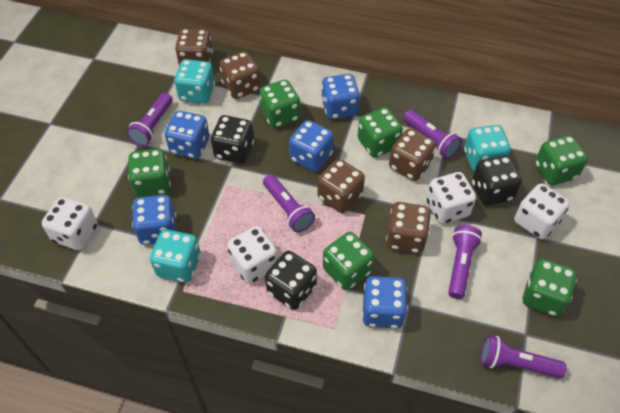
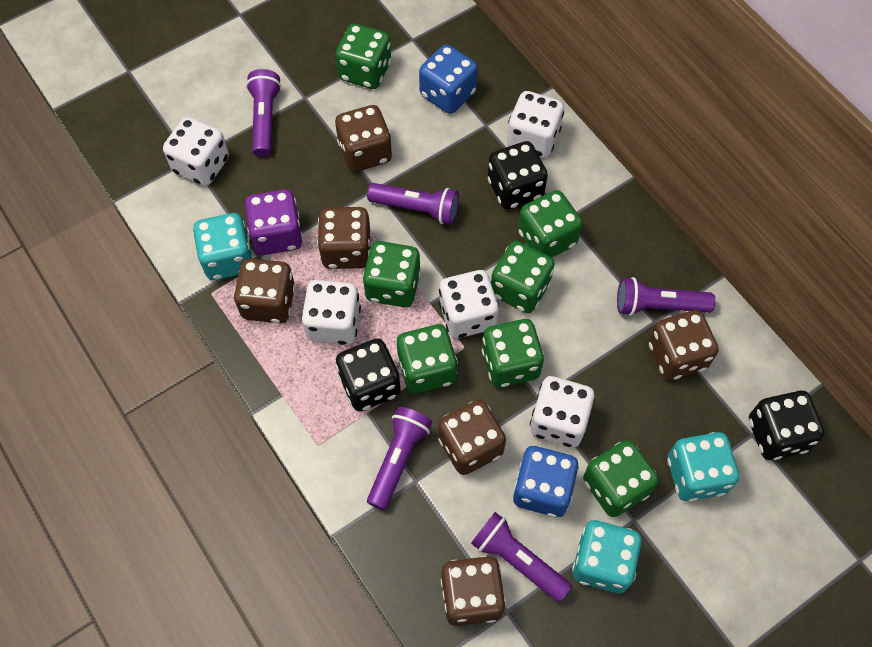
blue dice: [132,195,176,245] [165,111,209,159] [289,120,334,172] [321,74,360,119] [362,276,408,329] = 5 -> [419,44,478,114] [513,446,579,517] = 2
brown dice: [175,29,213,65] [219,51,261,99] [317,159,365,213] [386,202,431,253] [389,129,436,181] = 5 -> [234,258,295,323] [317,207,371,269] [335,105,392,172] [438,400,506,475] [441,556,506,626] [648,310,719,380] = 6
green dice: [128,149,171,197] [259,80,300,128] [323,232,374,290] [358,107,403,158] [523,259,577,317] [535,135,588,185] = 6 -> [336,23,391,89] [362,241,421,307] [397,324,458,394] [482,319,544,387] [491,241,555,313] [518,190,582,258] [583,440,659,517] = 7
purple dice: none = 0 -> [245,189,303,255] = 1
white dice: [42,197,98,250] [227,226,278,284] [426,172,476,224] [514,184,570,239] = 4 -> [163,117,229,186] [301,280,361,345] [439,270,499,338] [507,91,564,158] [530,376,595,447] = 5

